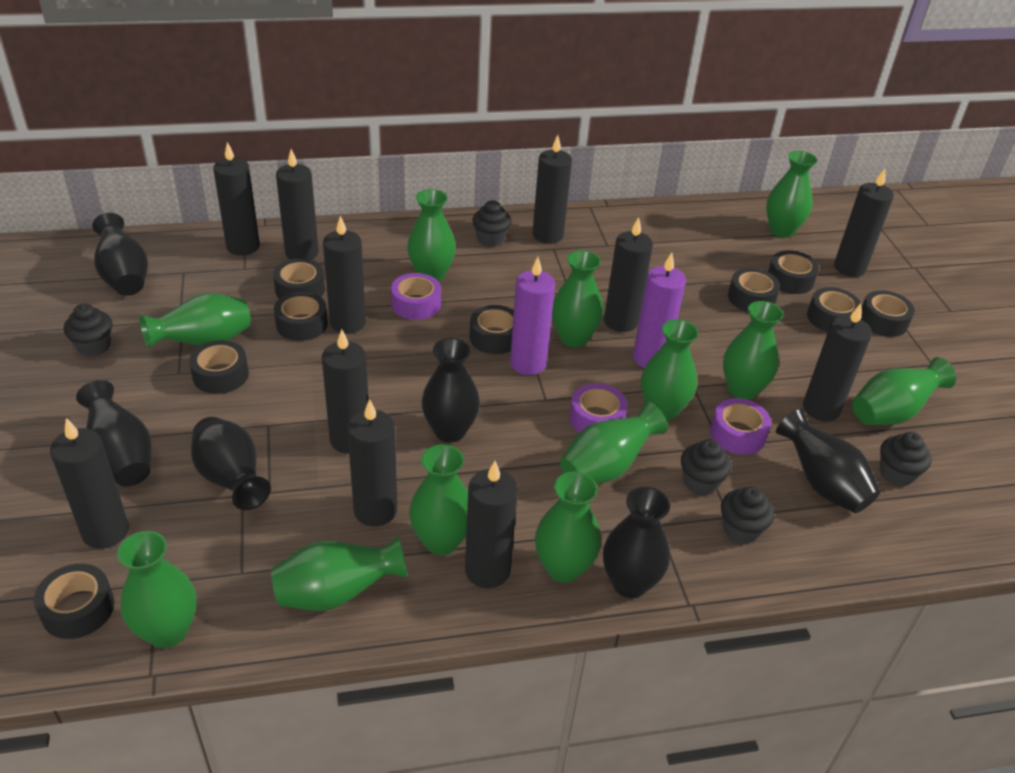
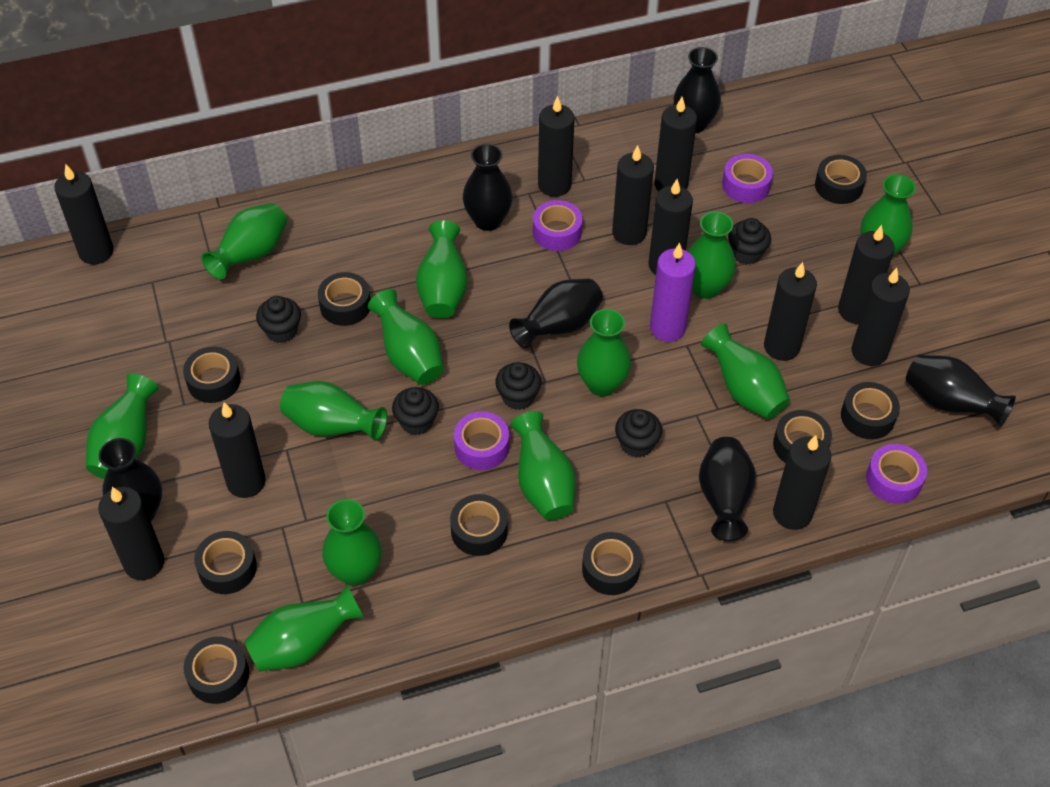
purple candle: [510,257,555,375] [633,253,686,368] = 2 -> [650,243,696,342] = 1
purple tape: [391,273,441,320] [570,383,628,433] [710,398,771,455] = 3 -> [454,411,509,470] [533,200,583,251] [722,154,773,203] [866,444,927,504] = 4

